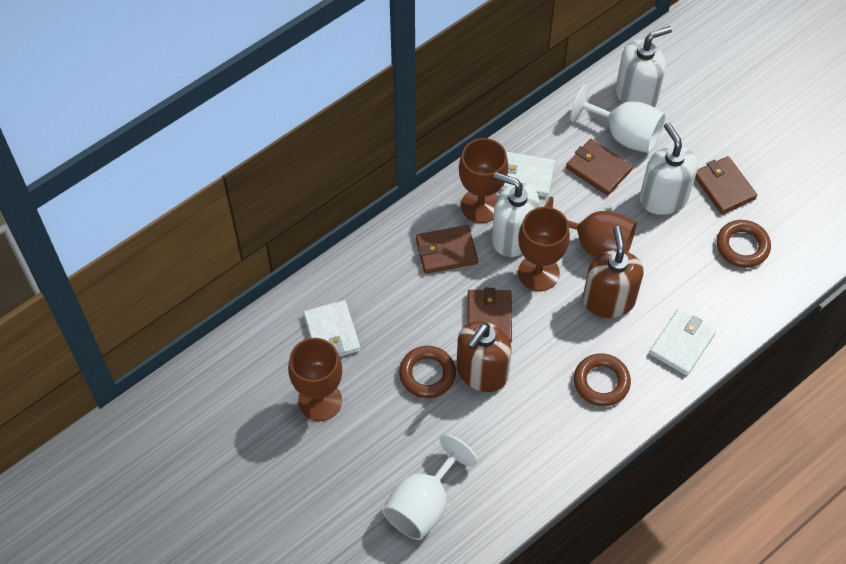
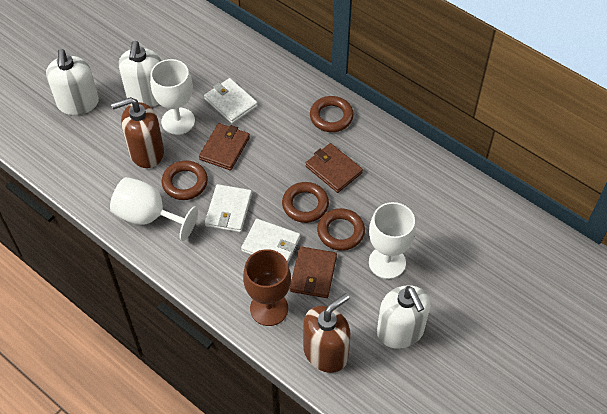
brown goblet: [288,338,342,421] [459,138,508,223] [518,207,570,291] [544,197,636,258] = 4 -> [243,249,291,326] = 1
brown ring: [399,346,456,398] [574,353,631,406] [717,220,771,268] = 3 -> [162,160,208,200] [282,182,329,223] [310,96,354,132] [317,208,365,251] = 4
brown wallet: [416,225,478,274] [467,288,512,343] [566,139,633,196] [695,156,757,214] = 4 -> [199,123,250,170] [290,246,337,298] [305,143,363,193] = 3
white goblet: [383,434,478,540] [570,84,665,153] = 2 -> [110,177,198,241] [150,59,195,135] [369,202,416,279] = 3

